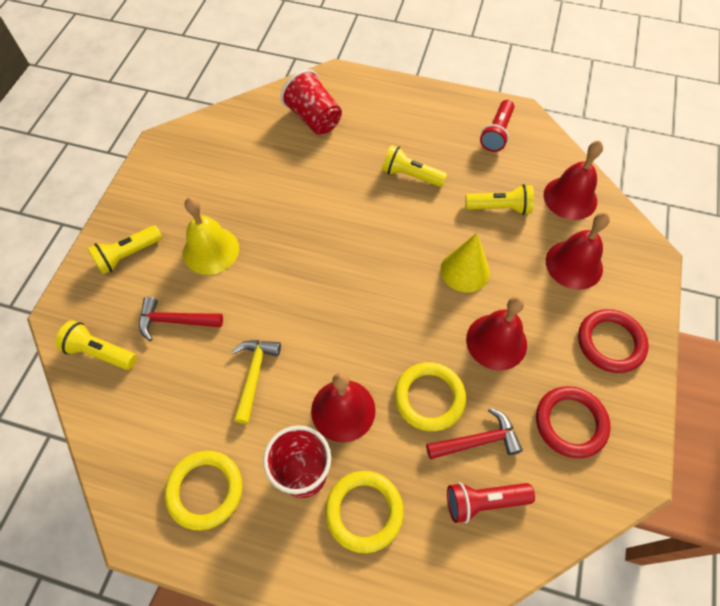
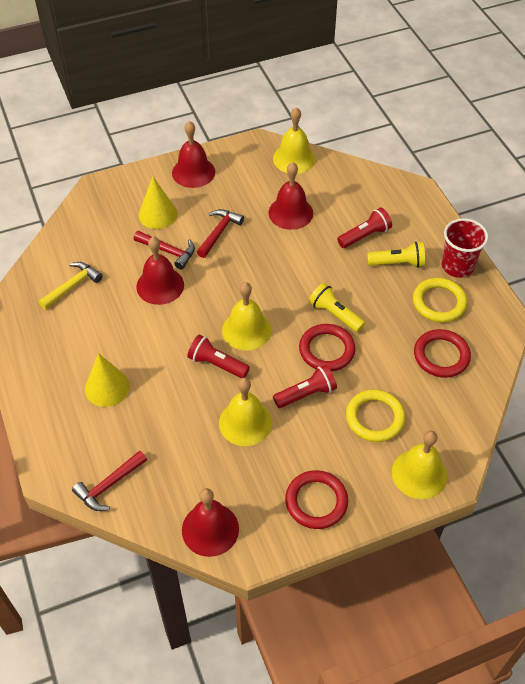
red cup: [263,425,331,498] [281,69,342,135] = 2 -> [441,218,488,278] = 1
red flashlight: [447,482,535,523] [480,100,514,152] = 2 -> [187,335,250,378] [273,365,337,408] [337,208,392,248] = 3
red hammer: [139,297,223,341] [426,407,523,459] = 2 -> [72,450,147,511] [134,231,195,270] [197,209,244,258] = 3
red ring: [536,386,611,458] [578,309,649,373] = 2 -> [285,470,348,529] [299,324,355,372] [414,329,471,378] = 3
yellow bell: [183,197,239,275] = 1 -> [219,378,272,446] [222,282,271,351] [273,107,316,174] [392,431,447,499] = 4
yellow cone: [440,233,490,292] = 1 -> [85,353,130,407] [139,177,177,229] = 2
yellow flashlight: [55,320,136,370] [88,226,162,275] [382,145,447,187] [465,184,534,215] = 4 -> [309,283,365,332] [367,242,425,268] = 2
yellow ring: [165,451,242,530] [325,471,404,553] [394,362,466,431] = 3 -> [346,389,405,442] [413,278,467,322] = 2

